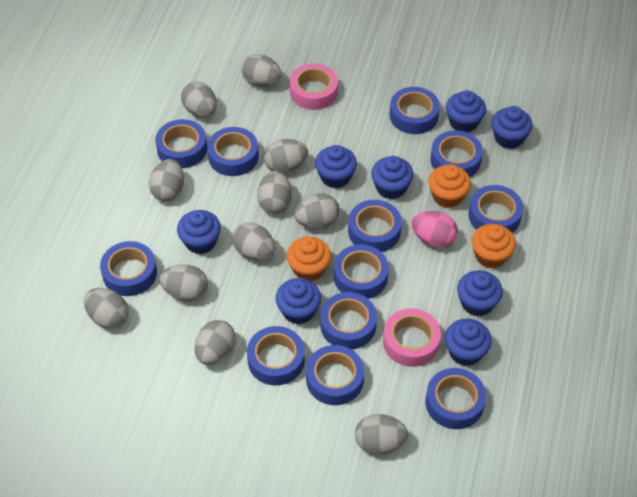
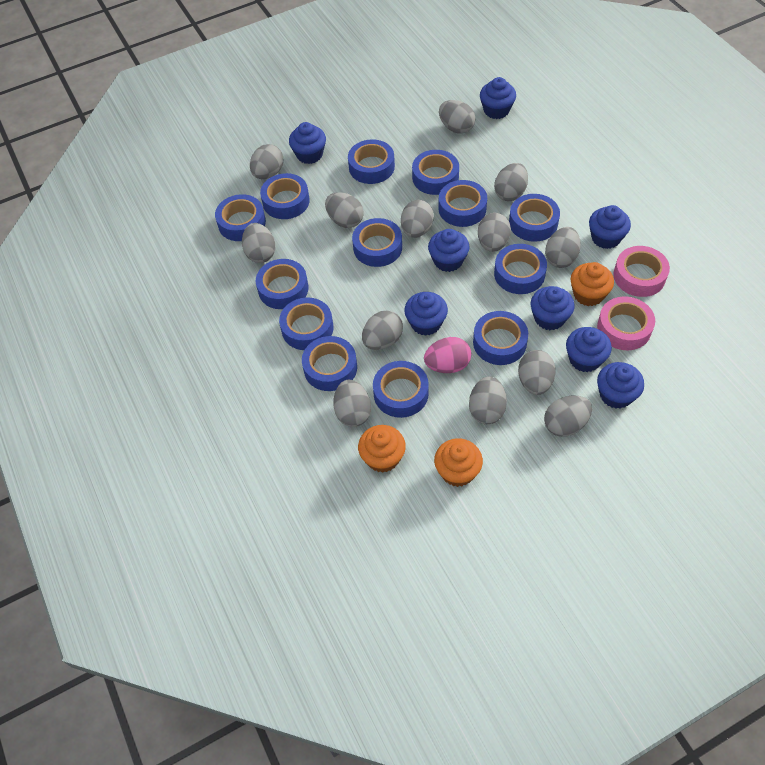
blue tape: [100,241,157,296] [155,119,207,168] [207,127,259,176] [247,326,305,385] [306,345,364,405] [320,292,377,349] [334,244,389,299] [348,200,402,252] [390,87,440,134] [425,368,486,429] [430,130,483,177] [469,185,523,233] = 12 -> [215,194,266,241] [256,259,308,309] [260,173,310,219] [279,298,334,350] [302,336,357,391] [348,140,395,184] [352,218,402,267] [373,361,429,418] [412,150,459,195] [438,180,487,227] [473,311,528,365] [494,244,547,294] [509,194,560,242] = 13
grey egg: [84,288,129,329] [149,159,184,202] [160,264,208,301] [181,81,217,117] [195,320,236,365] [232,223,275,261] [242,54,281,87] [257,171,292,214] [264,139,308,173] [294,193,340,229] [355,414,408,454] = 11 -> [242,223,275,263] [250,144,283,179] [325,192,364,228] [333,380,371,427] [362,311,403,350] [401,200,434,238] [439,100,475,134] [469,376,507,424] [478,213,511,252] [494,163,528,201] [518,350,556,395] [544,396,592,437] [545,227,581,268] = 13

